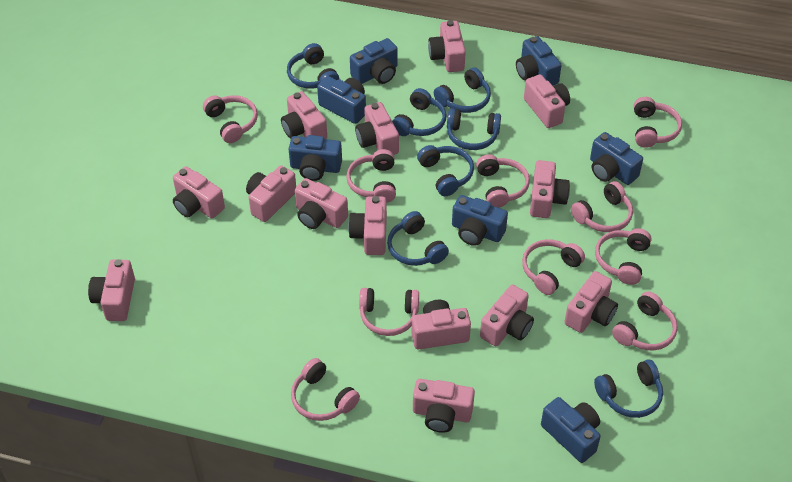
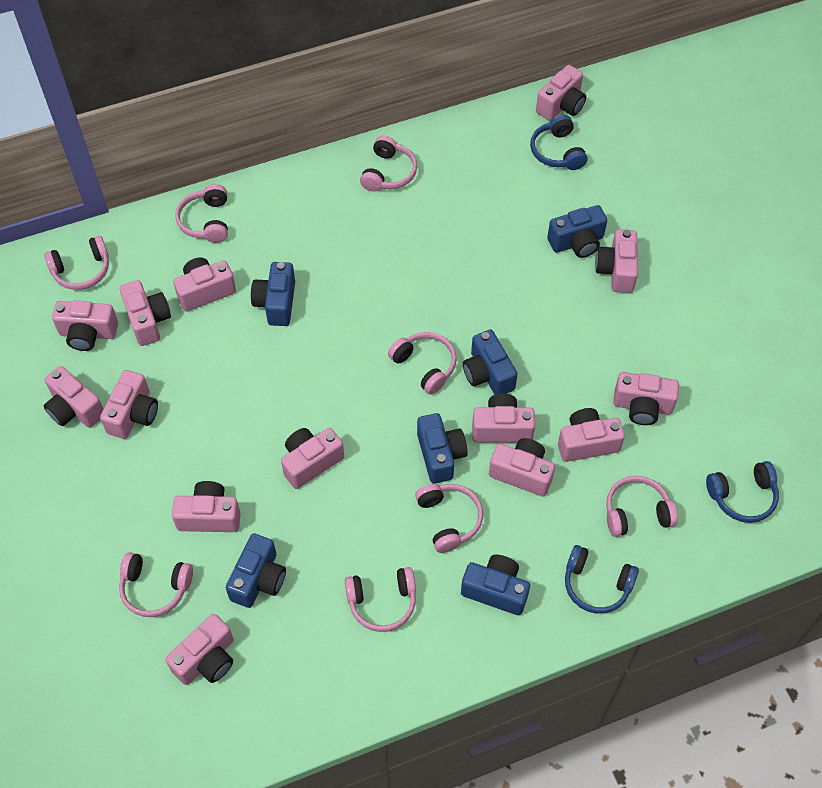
blue camera: [289,135,342,181] [317,76,366,124] [350,38,398,84] [452,195,508,246] [516,36,562,86] [541,397,601,463] [590,132,643,185] = 7 -> [226,533,286,608] [251,262,295,326] [417,413,468,484] [461,555,530,615] [463,330,517,395] [547,205,607,258] = 6
blue headphones: [287,43,339,89] [387,211,449,266] [392,88,446,136] [417,145,474,196] [434,67,491,113] [447,108,501,150] [594,359,663,418] = 7 -> [530,115,587,170] [565,545,639,614] [706,461,779,523] = 3
pink headphones: [203,95,258,143] [291,358,360,421] [346,149,396,203] [359,288,419,336] [476,154,530,208] [522,239,585,295] [571,181,633,232] [595,228,652,285] [612,291,678,350] [634,97,682,148] = 10 -> [44,236,109,290] [119,552,193,617] [175,184,228,243] [345,567,416,632] [360,136,417,192] [388,332,457,395] [415,484,483,553] [606,476,678,537] = 8

